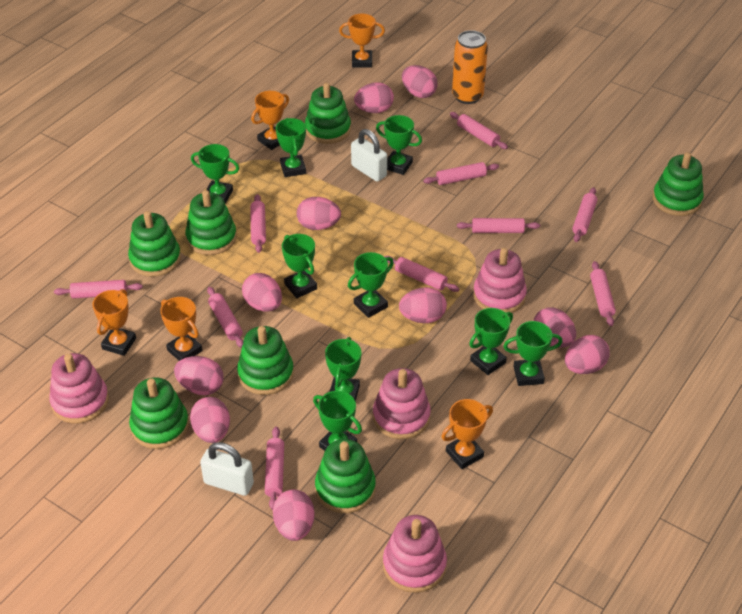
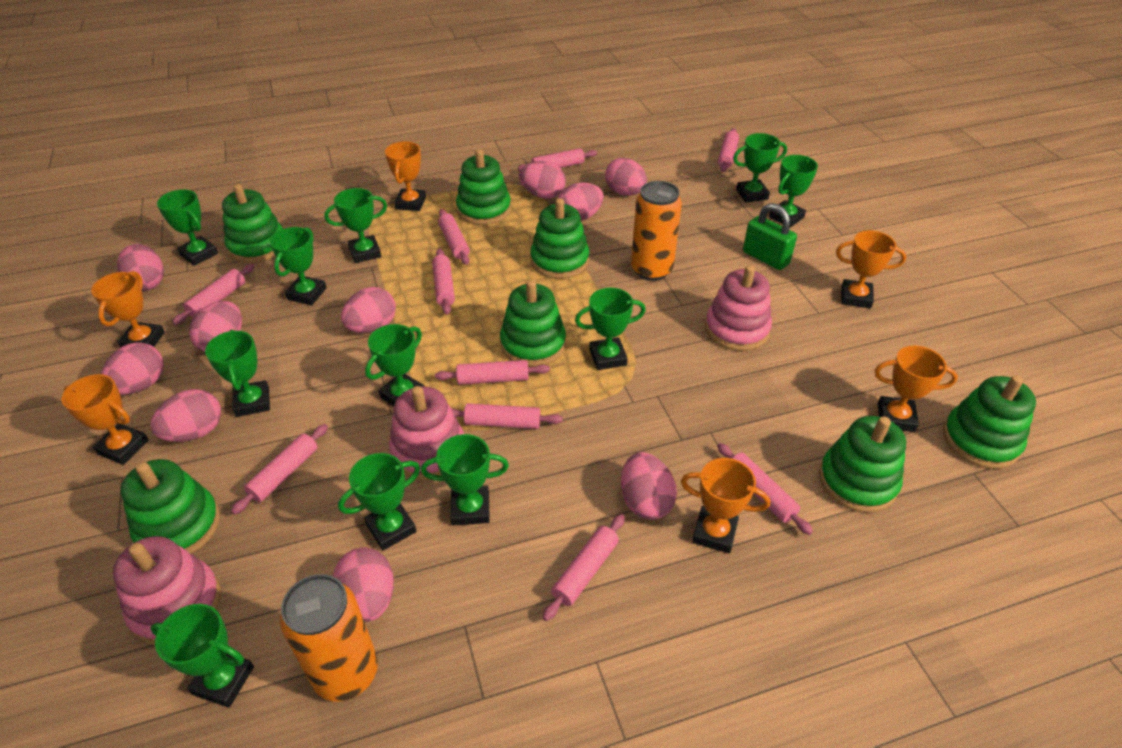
green padlock: none = 0 -> [743,203,797,270] = 1
green trophy: [191,144,239,204] [276,118,306,177] [282,234,317,298] [313,391,362,451] [325,337,362,402] [348,252,394,318] [376,115,422,175] [469,308,513,375] [503,321,562,386] = 9 -> [150,604,254,708] [157,189,218,266] [205,330,270,417] [270,227,327,305] [324,188,387,263] [338,453,420,550] [365,324,425,406] [421,434,509,525] [575,288,646,370] [733,133,787,203] [769,155,818,228] = 11
orange can: [452,30,488,104] = 1 -> [280,574,378,702] [631,181,682,281] = 2
orange trophy: [92,289,136,356] [160,297,203,361] [251,91,289,150] [339,14,385,68] [441,399,493,469] = 5 -> [62,374,149,465] [91,271,165,348] [385,141,426,211] [681,458,770,554] [836,230,906,309] [874,345,958,432] = 6
pink stacking toy: [49,353,109,424] [373,368,431,439] [383,515,447,593] [473,248,527,313] = 4 -> [113,536,221,645] [389,386,464,481] [705,265,772,351] = 3
white padlock: [200,442,254,496] [351,129,387,182] = 2 -> none = 0

